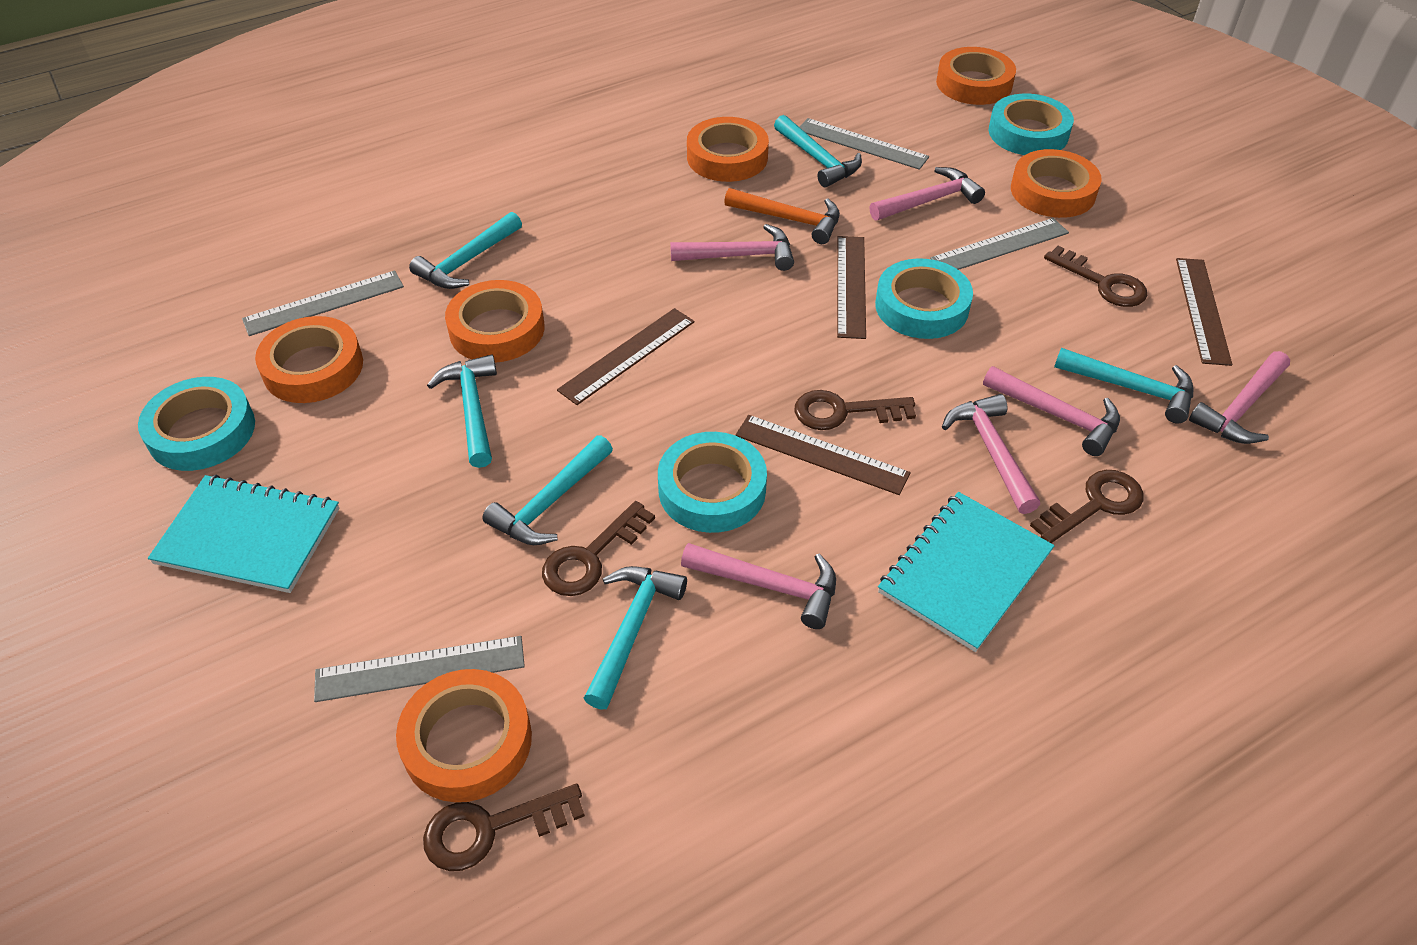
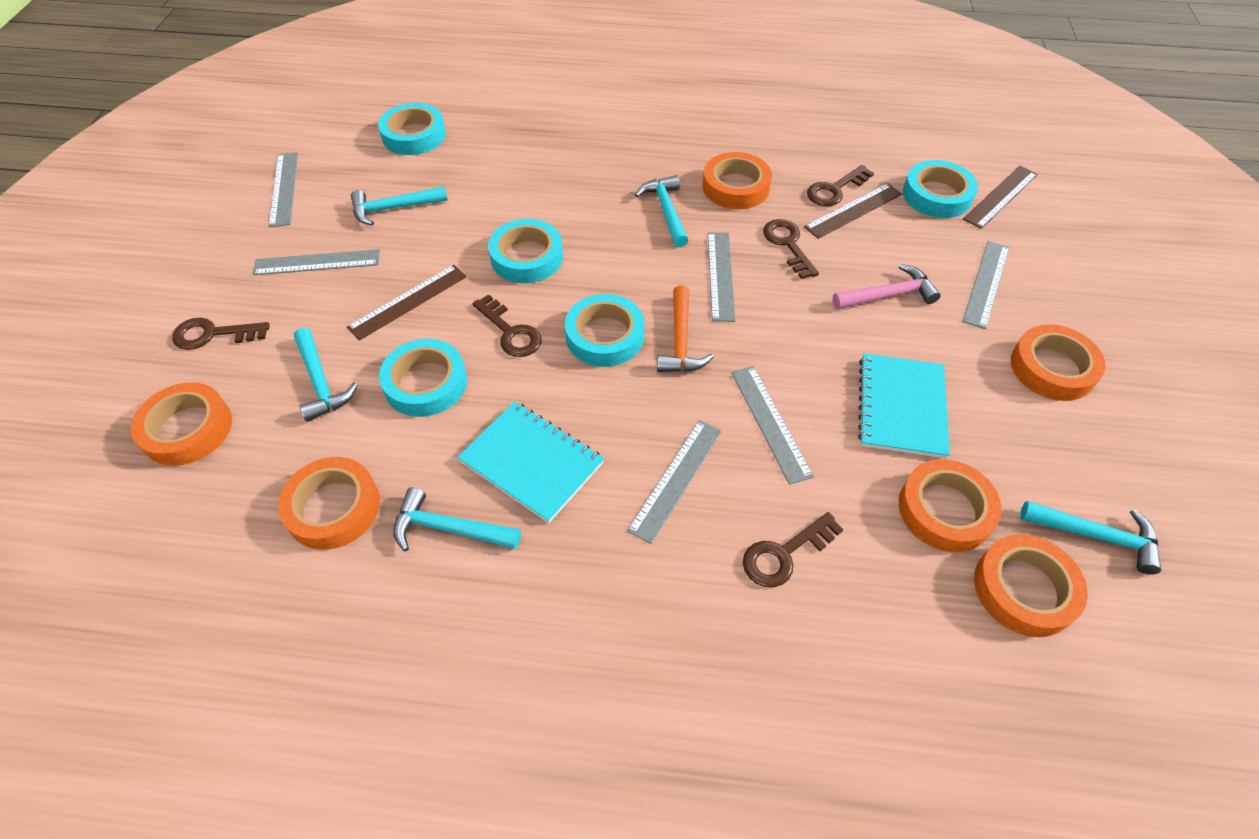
brown ruler: [557,308,694,405] [735,415,911,495] [837,236,866,339] [1176,258,1232,366] = 4 -> [347,265,467,341] [804,183,902,239] [963,166,1038,229] = 3
grey ruler: [242,271,404,336] [314,636,525,702] [800,118,929,170] [930,218,1069,270] = 4 -> [253,249,380,275] [269,152,298,227] [627,420,722,544] [708,232,735,322] [731,366,814,485] [962,241,1010,329] = 6
pink hammer: [670,224,794,271] [681,543,836,629] [870,167,985,221] [942,394,1040,514] [983,366,1120,456] [1189,351,1290,444] = 6 -> [832,264,941,309] = 1
turquoise hammer: [409,212,522,289] [427,354,497,468] [482,435,613,545] [584,566,687,709] [774,115,862,188] [1054,348,1193,424] = 6 -> [294,328,358,422] [351,186,448,226] [393,487,521,551] [635,175,689,248] [1020,501,1161,575] = 5
turquoise tape: [138,377,255,471] [658,432,767,533] [875,258,973,339] [989,94,1074,155] = 4 -> [378,103,446,155] [379,339,467,417] [488,219,563,283] [565,294,644,367] [903,160,978,218] = 5

